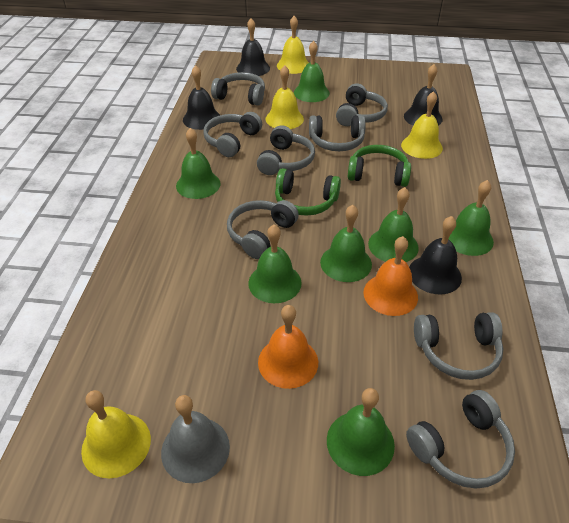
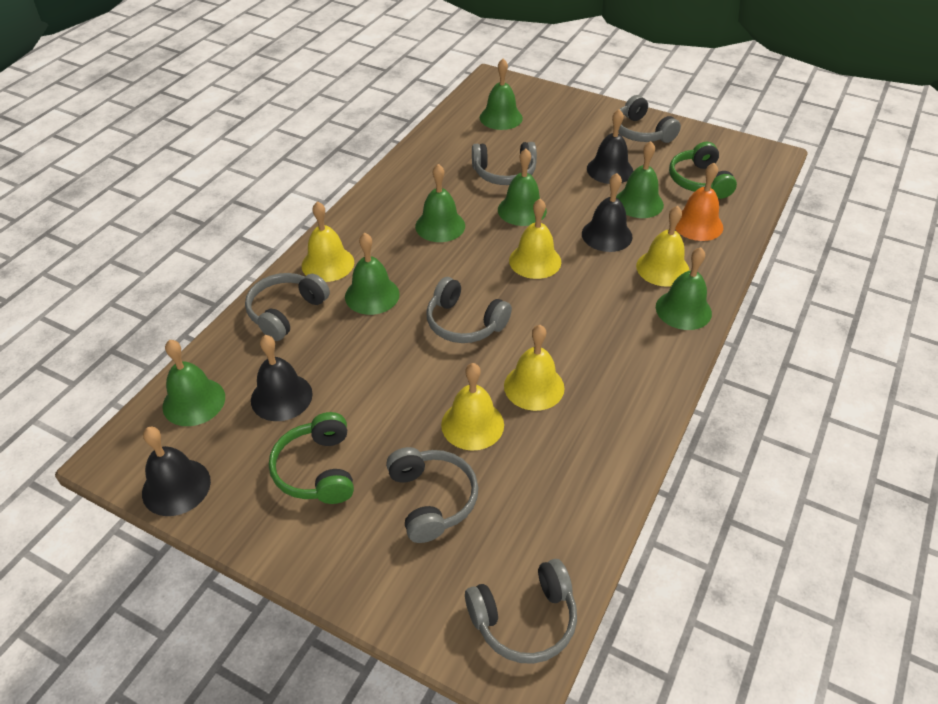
grey bell: [161,395,230,483] = 1 -> none = 0
grey headphones: [203,112,262,157] [211,72,265,106] [227,200,299,259] [257,125,315,175] [309,115,366,151] [336,83,388,126] [406,390,515,489] [414,312,503,380] = 8 -> [245,273,330,341] [386,447,478,543] [426,277,512,343] [465,559,577,664] [472,142,537,185] [618,95,681,143] = 6
orange bell: [258,305,318,389] [363,236,418,316] = 2 -> [675,163,723,241] = 1
yellow bell: [81,390,151,478] [265,65,304,129] [277,16,309,74] [401,91,443,159] = 4 -> [302,201,354,282] [441,363,504,451] [504,325,565,411] [509,199,561,279] [636,206,690,287] = 5

